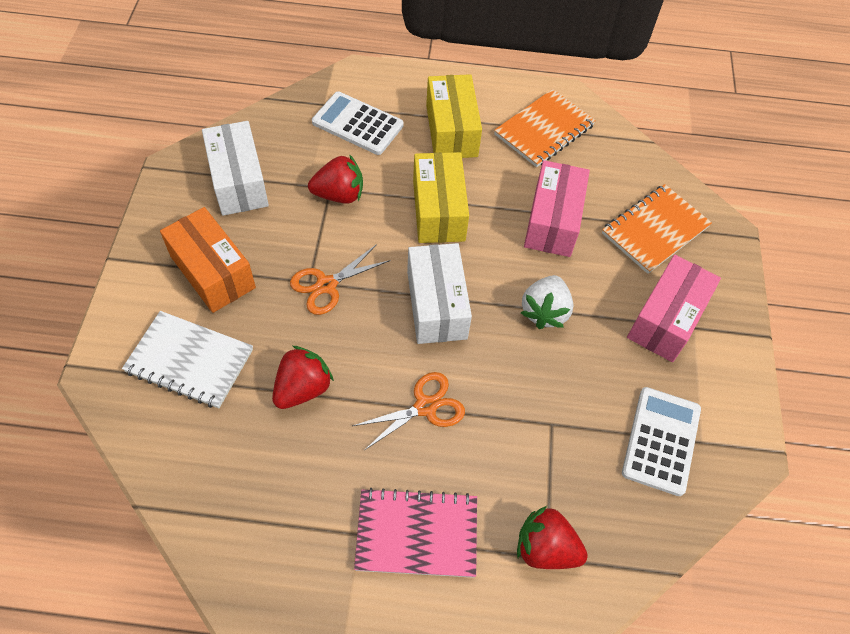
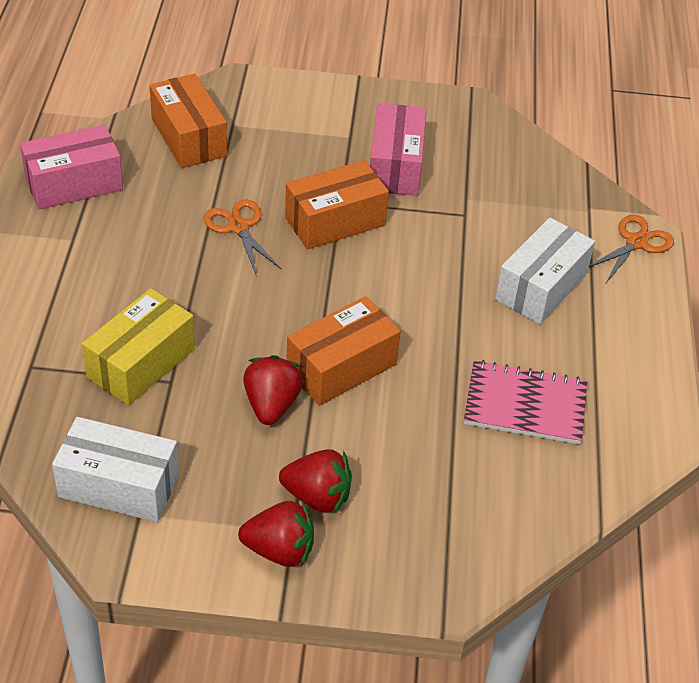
orange box: [160,207,256,313] = 1 -> [149,74,227,168] [285,160,389,250] [287,297,401,406] = 3
orange notebook: [494,89,596,167] [602,184,712,274] = 2 -> none = 0
white calculator: [312,91,404,155] [622,387,701,496] = 2 -> none = 0
white notebook: [122,311,253,408] = 1 -> none = 0
white strawberry: [521,275,574,329] = 1 -> none = 0
yellow box: [413,152,469,243] [426,74,482,158] = 2 -> [82,289,195,405] = 1

